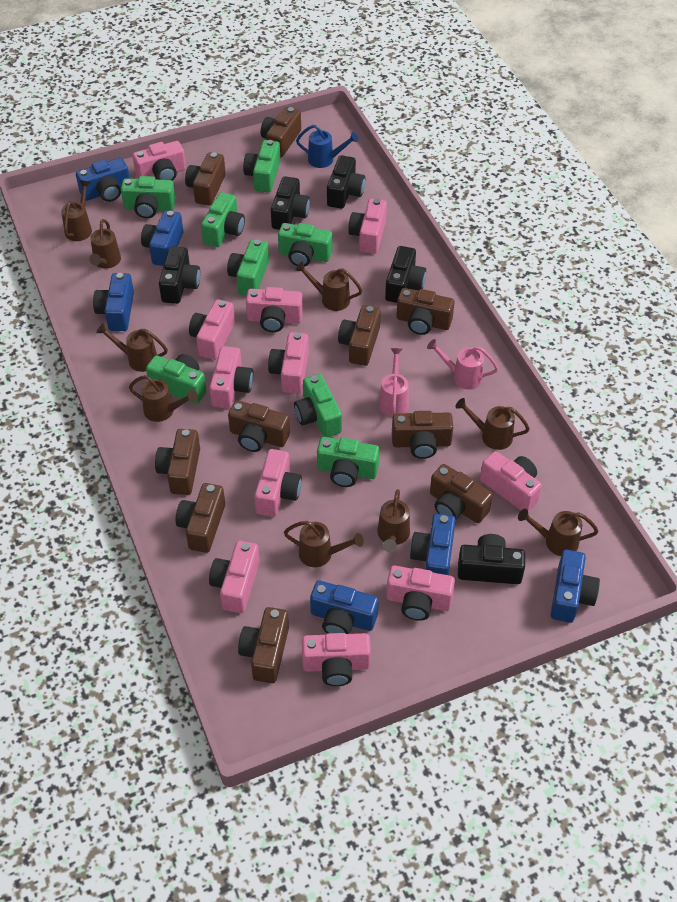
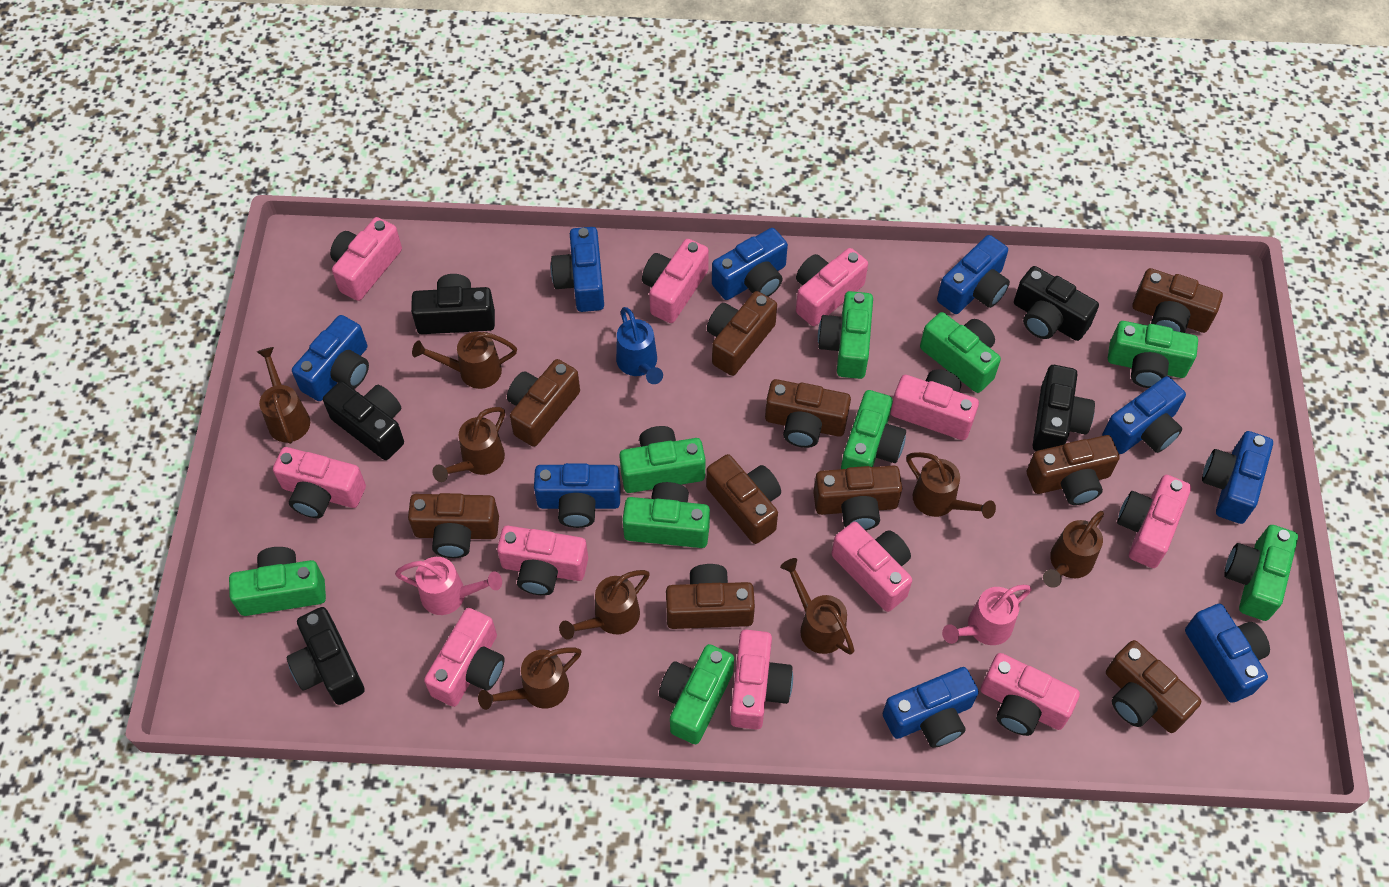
blue camera: [76,158,130,202] [93,273,134,331] [141,211,183,266] [310,581,379,634] [410,514,456,575] [551,549,600,623] = 6 -> [292,315,369,401] [534,463,621,528] [551,227,604,312] [712,228,788,300] [883,667,979,748] [937,235,1010,314] [1102,376,1186,454] [1185,604,1270,703] [1202,431,1273,524] = 9
brown watering can: [61,180,92,241] [89,219,121,269] [96,323,168,372] [129,375,198,422] [284,521,364,567] [295,262,362,311] [377,489,410,553] [455,398,530,450] [518,509,599,556] = 9 -> [257,347,310,444] [412,332,517,389] [432,407,505,482] [478,647,581,710] [559,570,650,640] [780,558,855,655] [906,452,996,519] [1043,511,1104,588] = 8
green camera: [121,176,176,219] [146,354,207,404] [201,192,245,247] [227,239,269,295] [243,140,281,192] [278,223,332,267] [294,374,342,437] [317,437,380,487] = 8 -> [229,547,326,616] [619,426,705,493] [622,482,710,548] [659,644,734,744] [818,291,873,379] [841,390,906,469] [920,312,1001,393] [1108,321,1198,388] [1224,525,1298,621] = 9

